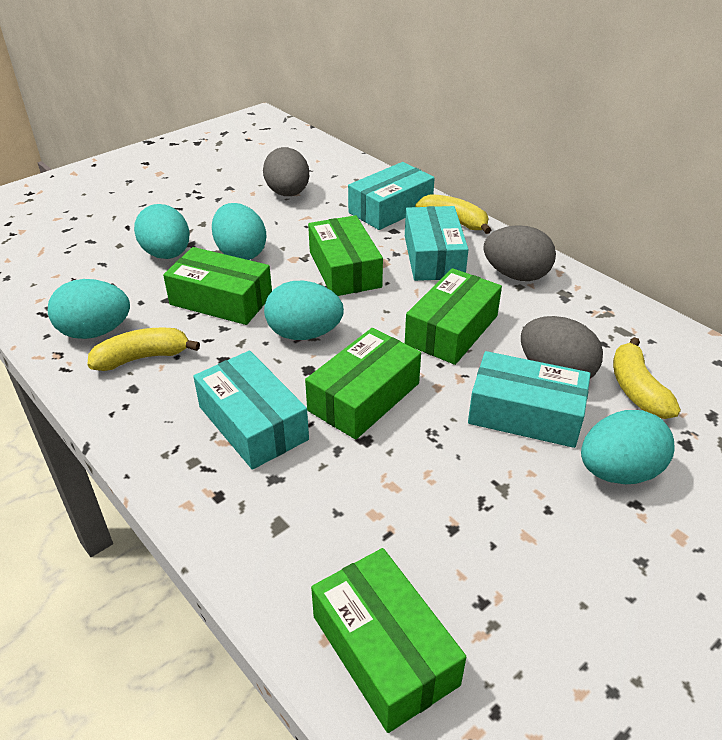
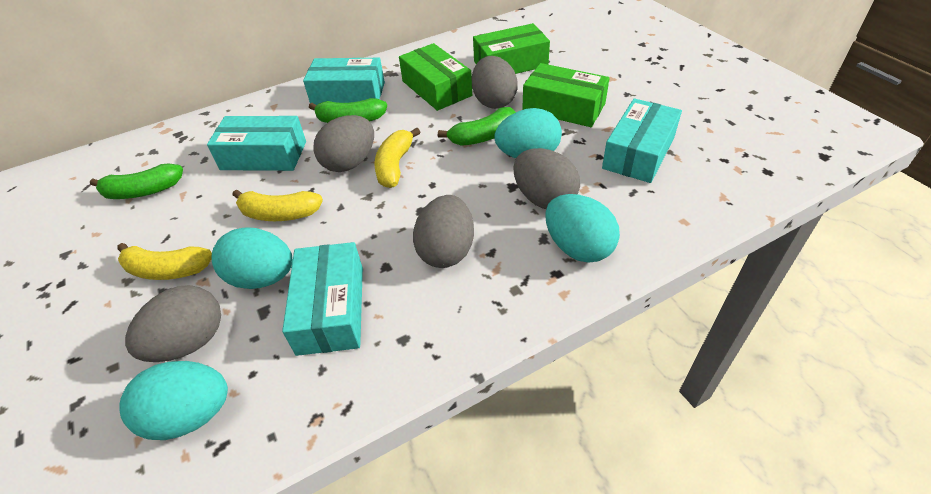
green banana: none = 0 -> [90,163,183,199] [309,98,387,123] [438,107,516,146] = 3
green box: [163,247,272,325] [305,328,421,440] [308,215,383,296] [311,548,466,733] [405,268,502,365] = 5 -> [399,43,472,111] [473,23,550,74] [522,63,609,127] = 3
grey egg: [263,147,309,196] [483,225,556,281] [521,316,603,379] = 3 -> [125,285,221,362] [313,115,374,172] [413,195,474,268] [472,56,518,109] [513,148,580,209] = 5
turquoise egg: [48,279,130,339] [134,204,190,259] [212,203,266,260] [264,281,344,340] [581,410,675,484] = 5 -> [119,361,228,440] [211,227,293,289] [494,108,562,158] [545,194,620,262] = 4

